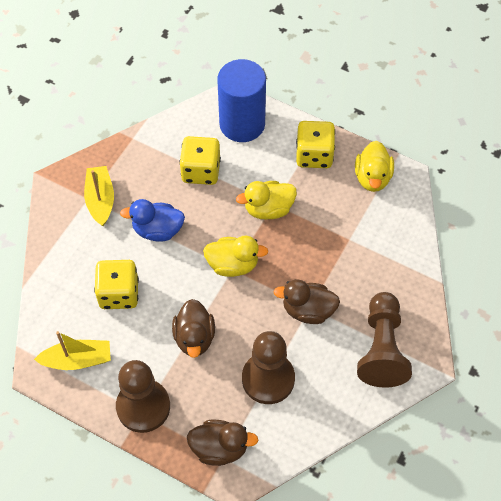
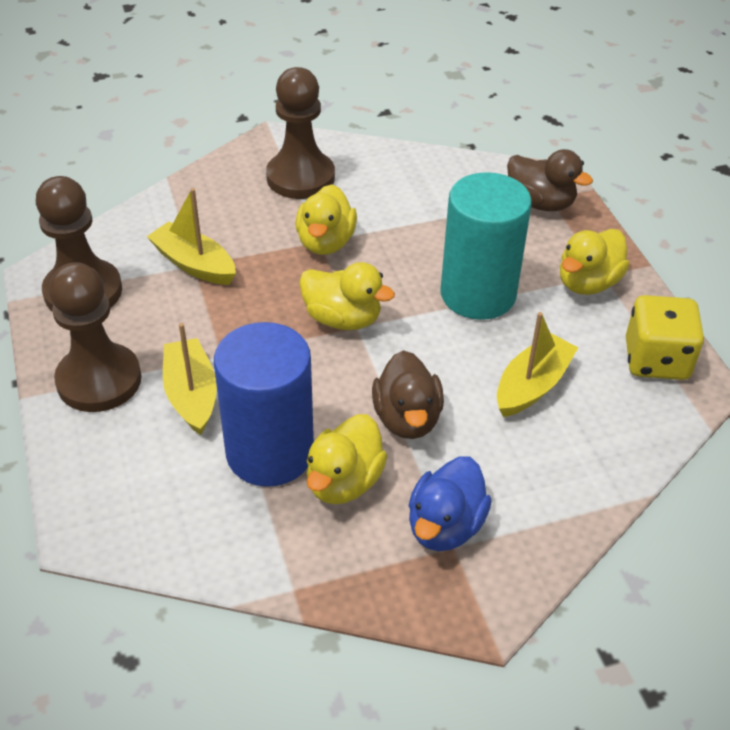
brown duck: [172,299,215,358] [187,420,258,466] [273,280,340,324] = 3 -> [372,350,444,439] [507,149,593,211] = 2
turquoise cylinder: none = 0 -> [440,172,532,320] = 1
yellow boat: [34,331,111,370] [84,166,114,226] = 2 -> [147,188,236,285] [163,323,217,435] [497,312,578,417] = 3
yellow dice: [94,260,139,309] [179,136,221,185] [296,121,335,168] = 3 -> [626,295,704,380] = 1
yellow duck: [203,236,268,277] [236,181,297,220] [355,141,394,192] = 3 -> [295,184,357,255] [299,262,395,330] [307,414,387,504] [560,229,630,295] = 4

